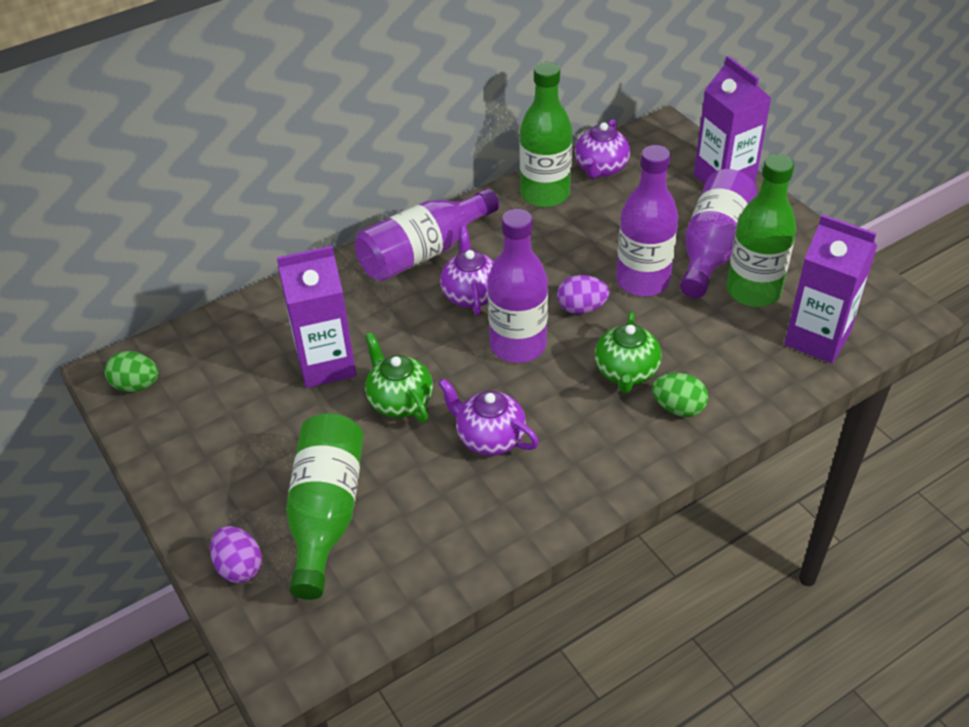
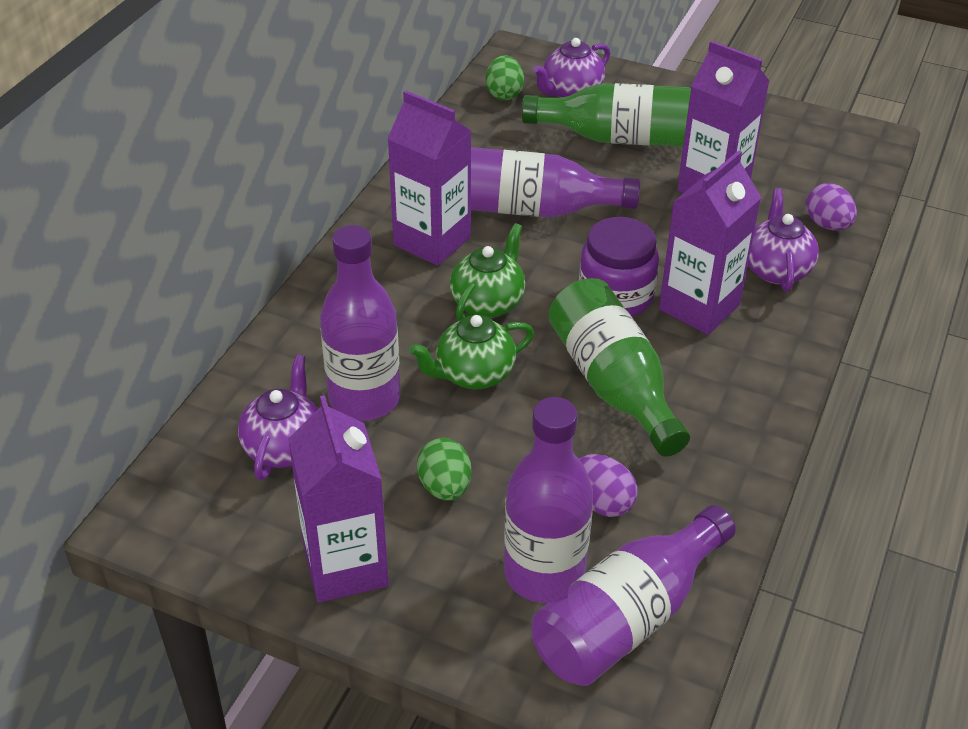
green bottle: [286,413,364,600] [519,62,572,207] [726,154,796,307] = 3 -> [522,83,691,147] [548,278,690,457] = 2
purple carton: [277,246,356,388] [694,56,771,184] [784,214,877,364] = 3 -> [288,395,389,603] [387,90,471,266] [659,150,762,335] [677,40,769,193] = 4
purple jar: none = 0 -> [579,217,659,317] = 1

